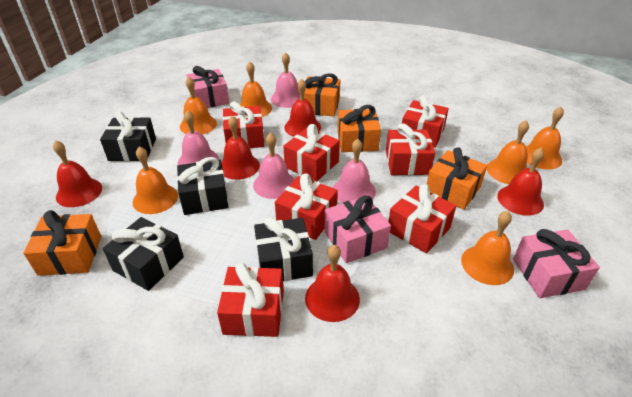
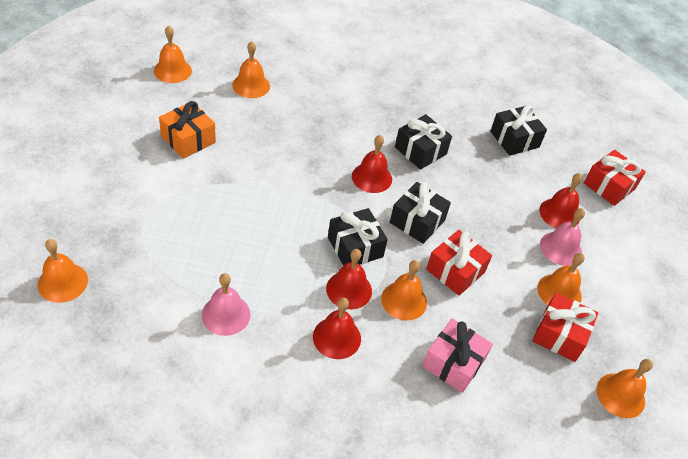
orange gift: [23,210,101,276] [304,73,341,117] [337,105,381,152] [427,147,487,210] = 4 -> [159,101,216,159] = 1
pink bell: [178,110,219,165] [253,133,295,199] [271,52,300,108] [333,139,376,203] = 4 -> [202,273,251,336] [540,208,585,266] = 2
pink gift: [186,66,229,108] [324,195,391,263] [513,229,600,298] = 3 -> [422,319,493,393] = 1
red bell: [53,140,102,207] [221,116,260,180] [284,79,321,137] [305,245,360,322] [497,148,544,216] = 5 -> [313,298,361,359] [326,249,372,309] [352,135,392,193] [539,173,583,228] = 4
red gift: [217,262,284,337] [223,101,265,148] [275,173,338,240] [283,124,340,181] [386,123,435,175] [388,184,456,254] [402,96,449,148] = 7 -> [426,230,492,296] [533,293,598,362] [584,150,646,206] = 3

